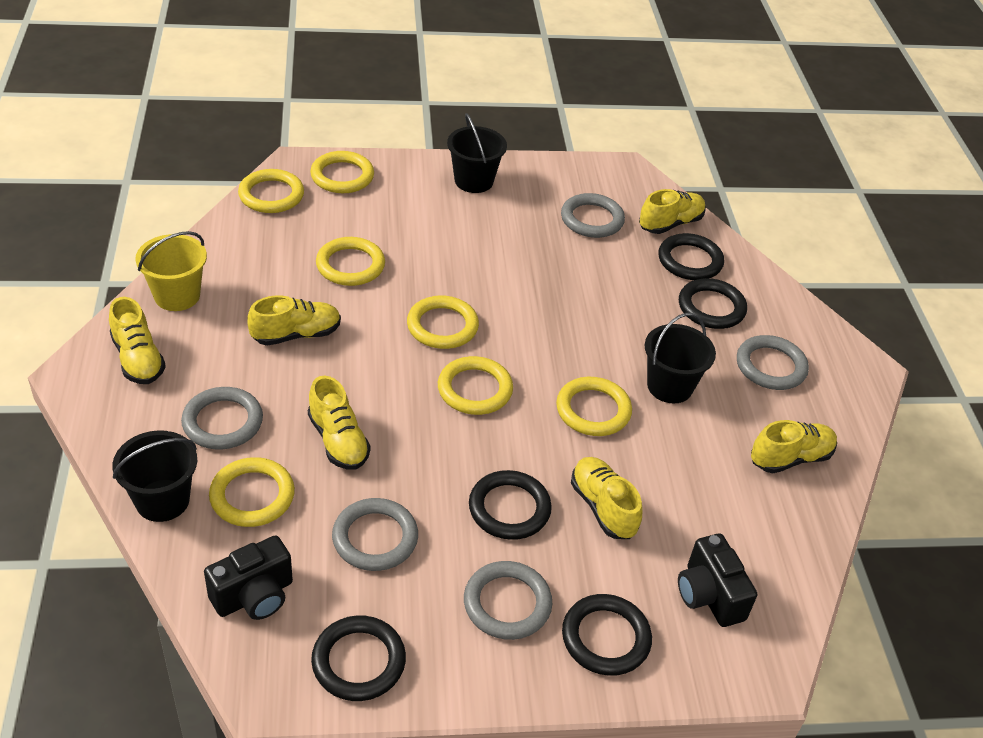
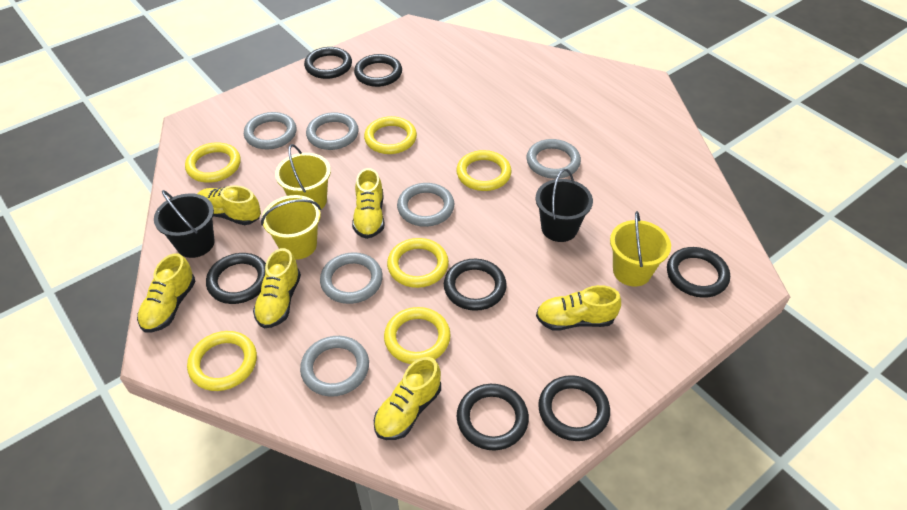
black bucket: [112,430,197,522] [447,113,507,193] [645,313,716,403] = 3 -> [154,190,215,258] [536,169,593,242] = 2
black camera: [204,535,293,620] [678,534,757,627] = 2 -> none = 0
black ring: [311,615,406,701] [469,470,552,540] [562,594,652,676] [659,233,724,280] [679,278,747,329] = 5 -> [206,253,266,304] [304,47,352,79] [354,54,402,87] [444,259,507,311] [457,384,529,450] [538,375,610,441] [667,247,730,298] = 7
grey ring: [181,387,263,449] [332,498,418,571] [464,561,552,640] [561,193,625,238] [737,335,809,390] = 5 -> [244,112,296,150] [300,336,369,397] [306,112,359,150] [320,252,383,304] [397,183,454,227] [527,139,581,179] = 6
yellow bucket: [135,231,207,311] = 1 -> [261,195,321,260] [275,144,331,209] [610,211,671,286] = 3
yellow ring: [209,457,295,527] [238,169,304,213] [310,151,374,193] [316,237,385,286] [407,295,479,349] [438,356,513,415] [556,377,632,436] = 7 -> [185,142,241,183] [187,331,257,391] [364,116,417,154] [384,307,451,364] [387,238,449,288] [456,150,511,191] = 6

